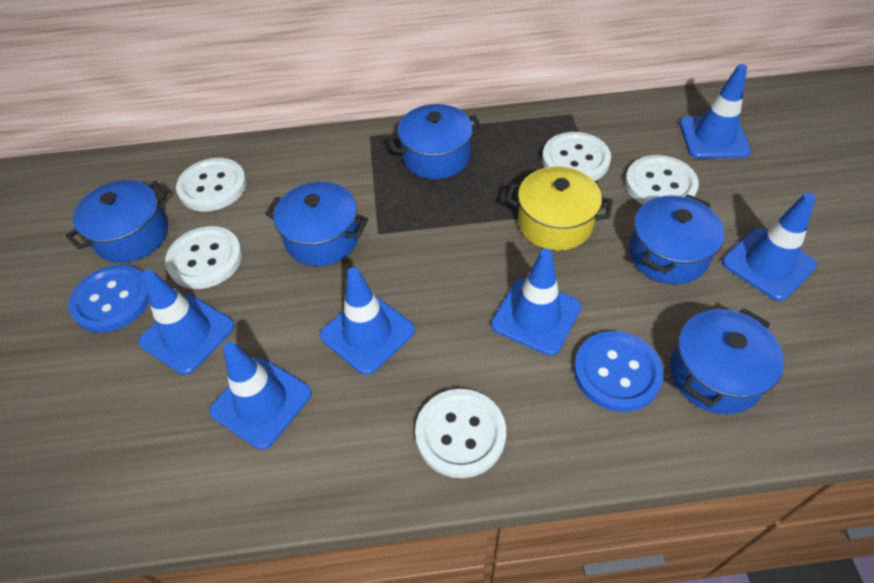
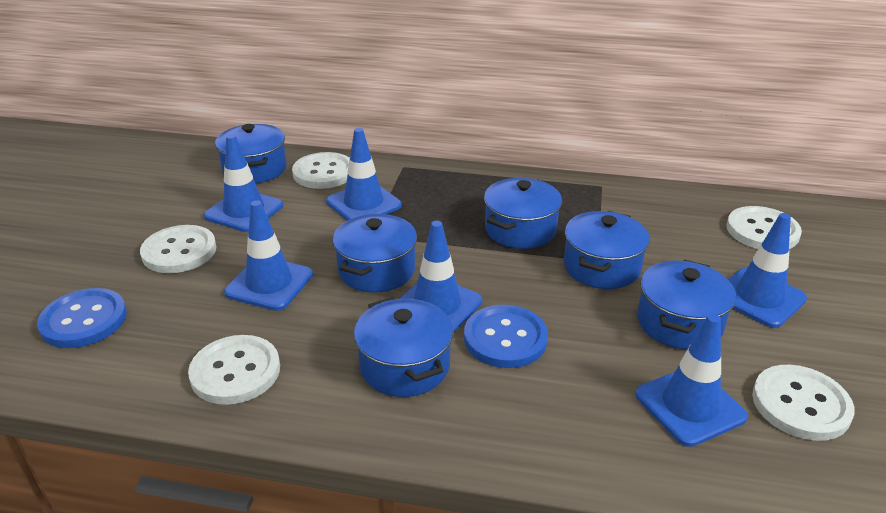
blue pot: [66,180,168,263] [265,182,369,266] [388,104,483,179] [629,194,725,284] [670,308,784,414] = 5 -> [215,124,287,183] [333,213,417,293] [354,297,453,397] [484,178,562,249] [564,211,650,289] [637,259,736,350] = 6
yellow pot: [506,166,613,251] = 1 -> none = 0

